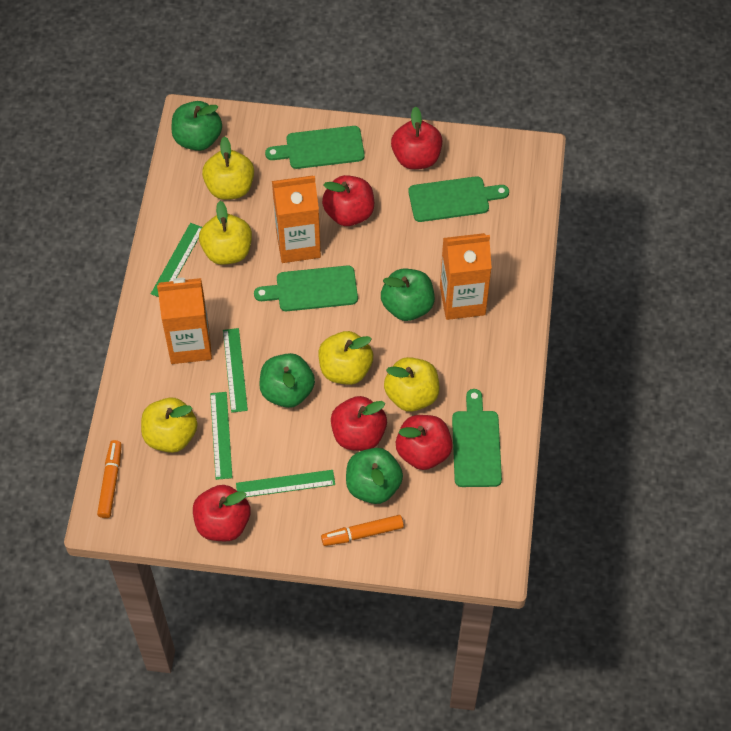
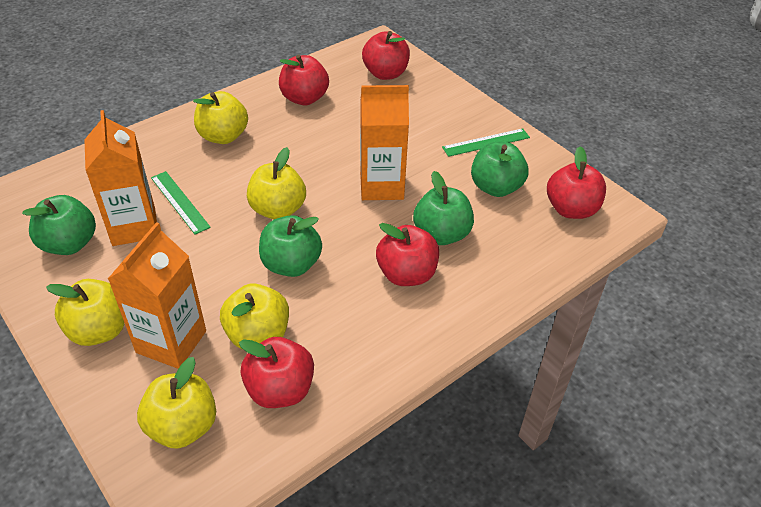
green cutting board: [254,265,358,311] [265,126,365,169] [408,176,509,222] [452,389,502,487] = 4 -> none = 0
green ruler: [151,223,202,297] [210,392,233,480] [223,328,248,413] [236,470,335,497] = 4 -> [151,171,211,235] [442,128,530,157] = 2
orange marker: [97,440,122,518] [321,515,404,546] = 2 -> none = 0

